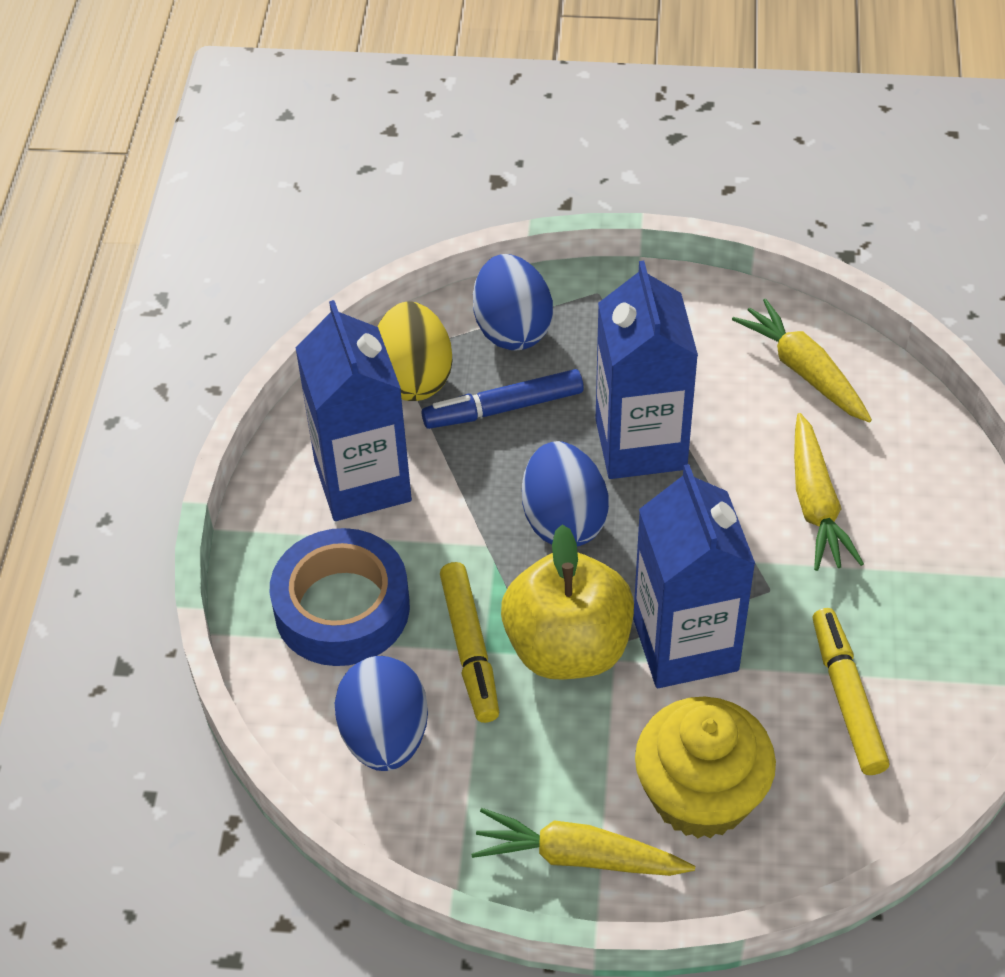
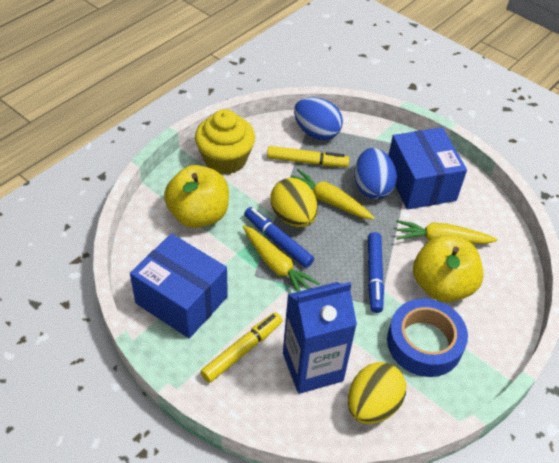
blue box: none = 0 -> [130,234,228,338] [388,127,467,210] = 2
blue carton: [296,300,412,521] [596,261,698,479] [633,464,755,688] = 3 -> [283,282,357,394] = 1
blue egg: [335,656,428,771] [473,254,553,351] [522,441,609,546] = 3 -> [294,97,343,140] [354,148,397,199] = 2
blue marker: [422,369,584,429] = 1 -> [244,207,314,268] [368,232,384,313] = 2
yellow apple: [501,525,634,679] = 1 -> [164,165,229,228] [413,235,483,302] = 2
yellow egg: [378,302,452,401] = 1 -> [271,178,318,227] [348,362,406,424] = 2

